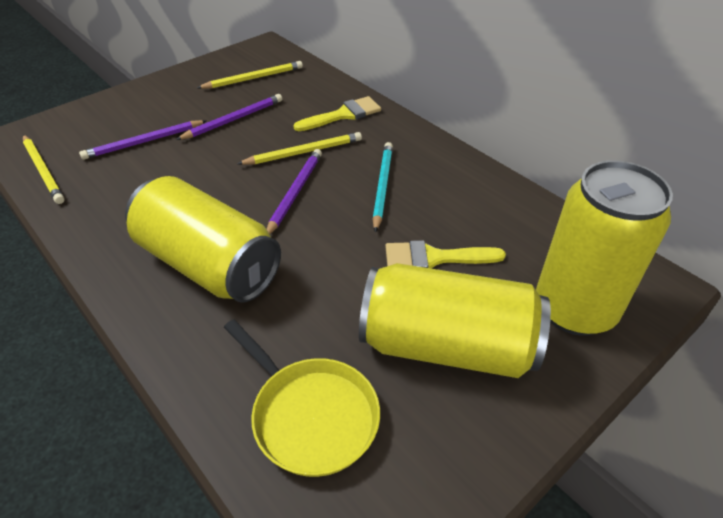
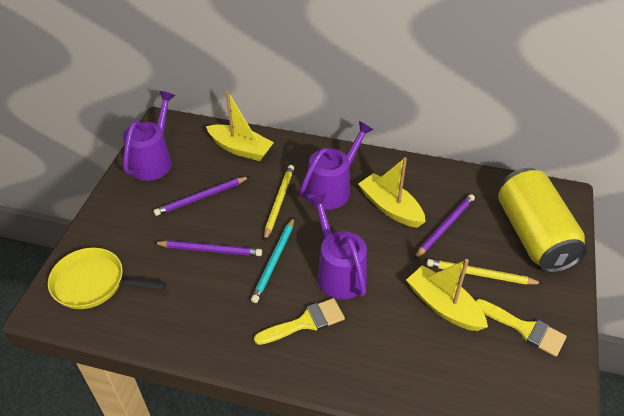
purple watering can: none = 0 -> [123,91,175,181] [300,121,374,210] [308,193,367,299] = 3
yellow boat: none = 0 -> [206,91,274,161] [358,157,426,228] [406,259,488,331] = 3
yellow can: [125,176,281,303] [359,263,551,378] [536,160,673,336] = 3 -> [498,168,588,273] = 1
yellow pencil: [23,135,65,204] [197,61,303,89] [237,132,362,165] = 3 -> [264,165,294,241] [427,259,543,285] = 2

